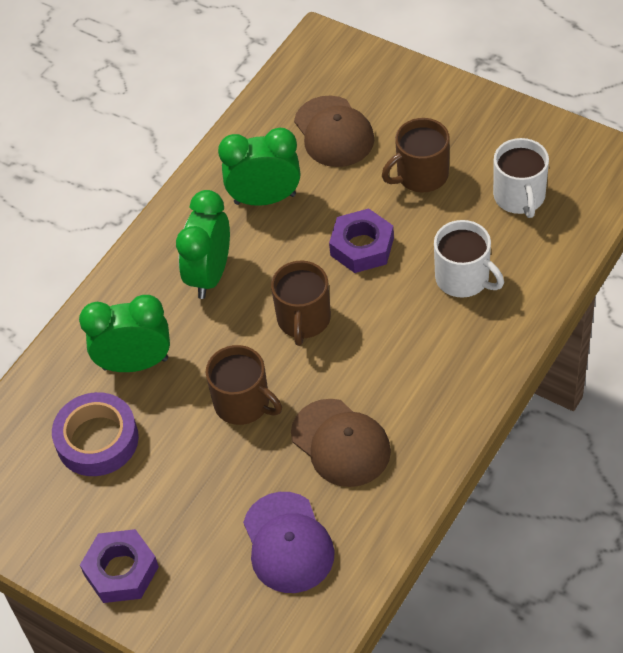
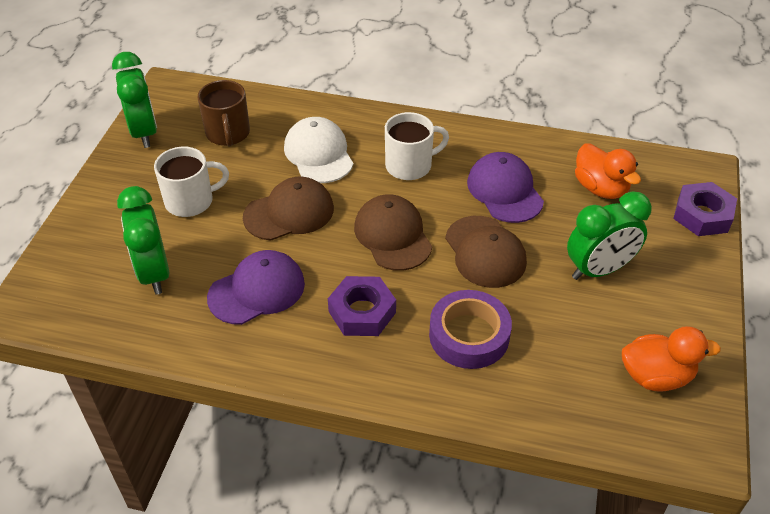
brown cap: [291,399,391,487] [294,96,374,167] = 2 -> [243,177,334,241] [354,194,432,271] [445,216,527,288] = 3
brown mug: [206,345,282,425] [271,261,331,346] [382,118,450,192] = 3 -> [198,80,250,147] = 1
orange duck: none = 0 -> [575,143,641,199] [622,326,721,392] = 2
purple cap: [243,492,335,593] = 1 -> [207,250,305,325] [467,152,544,223] = 2
white cap: none = 0 -> [284,117,353,183] = 1

